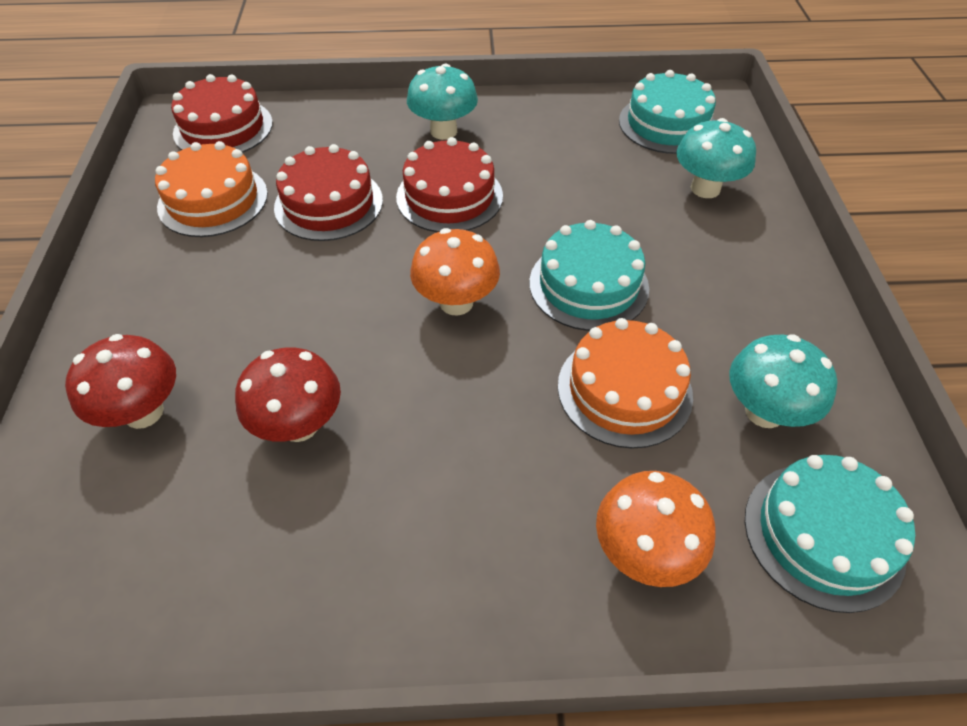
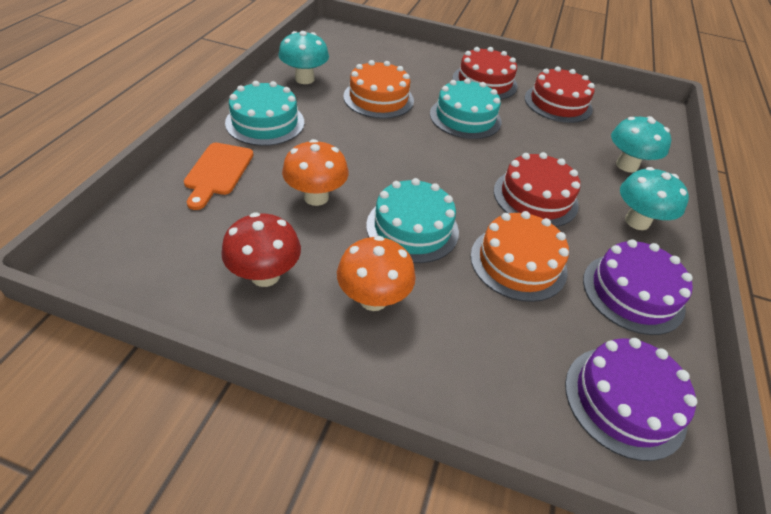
orange cutting board: none = 0 -> [184,143,253,210] = 1
purple cake: none = 0 -> [565,338,697,461] [583,239,693,335] = 2
red mushroom: [65,334,176,429] [235,347,341,442] = 2 -> [221,212,301,287] = 1

